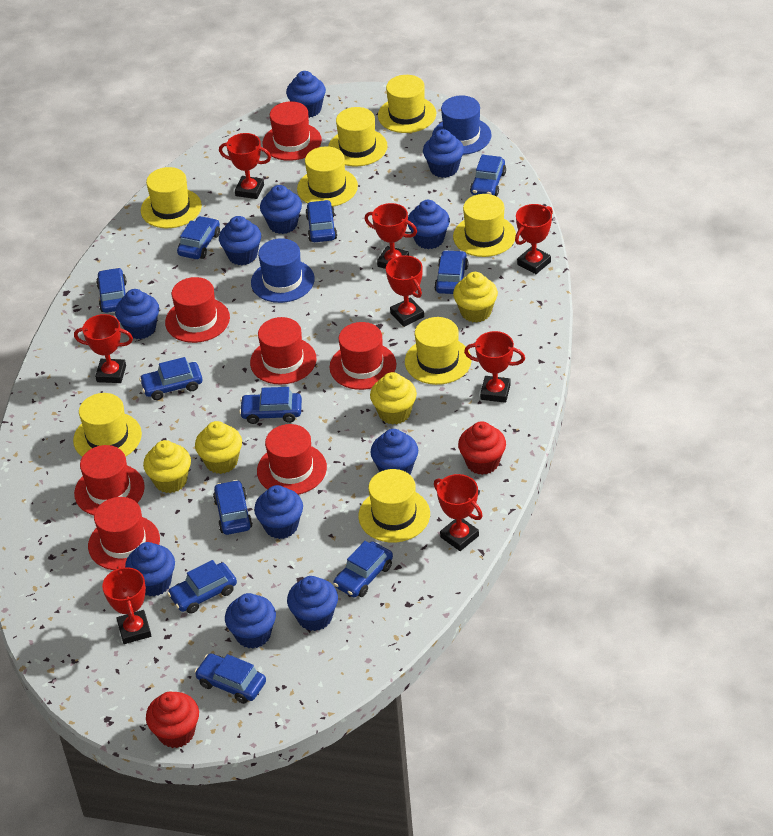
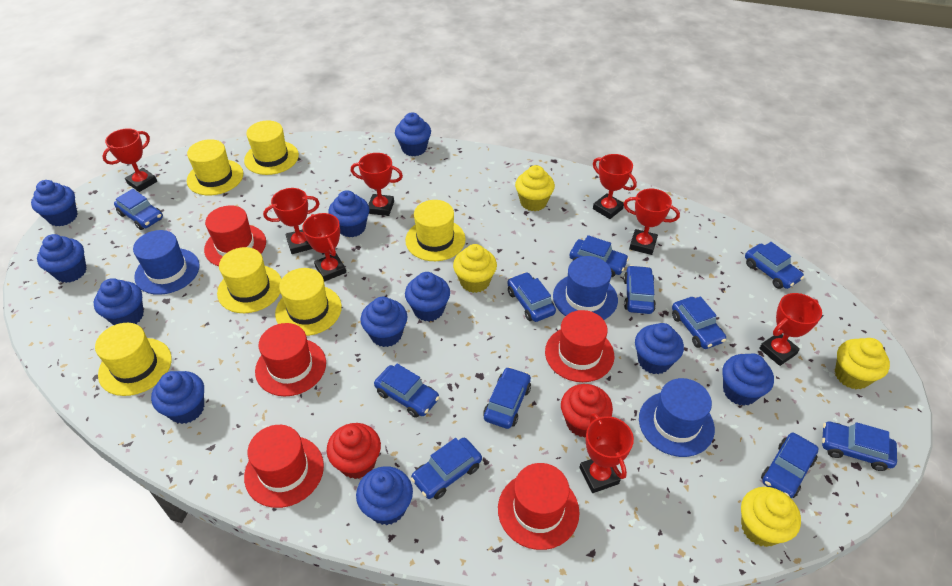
blue hat: [251,238,315,303] [432,95,492,155] = 2 -> [133,230,200,295] [553,256,618,320] [639,378,715,457] = 3
red hat: [74,445,145,516] [88,497,160,570] [165,277,230,343] [250,317,316,385] [257,424,327,495] [263,101,322,161] [330,322,396,390] = 7 -> [204,205,266,266] [244,425,324,508] [255,323,326,396] [498,463,580,550] [545,310,614,382] = 5
yellow hat: [73,393,142,457] [141,167,202,228] [297,146,358,207] [328,107,388,167] [358,469,430,543] [378,75,436,133] [405,317,472,385] [453,194,516,257] = 8 -> [95,323,172,396] [187,139,243,196] [217,247,282,313] [244,120,299,175] [275,268,342,336] [405,200,466,261] = 6

